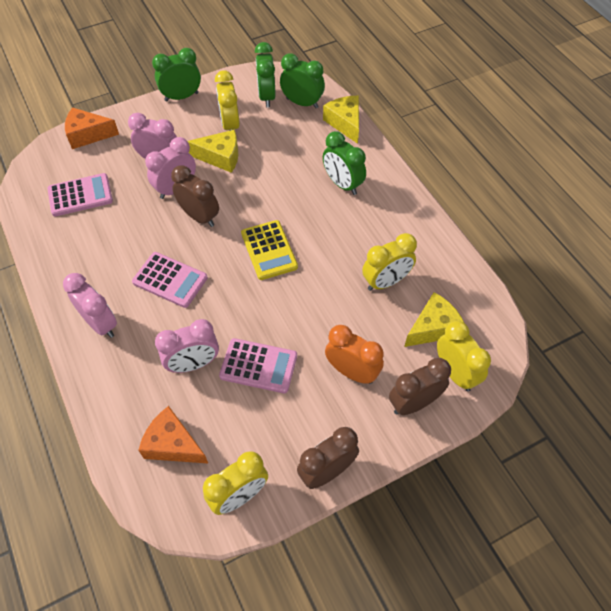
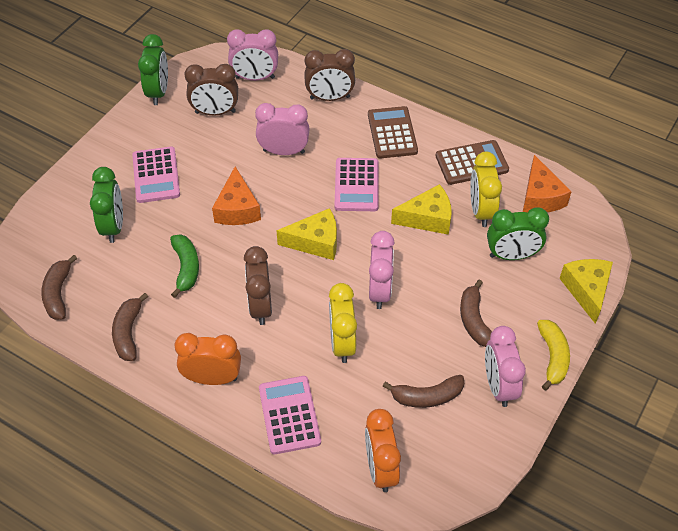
brown banana: none = 0 -> [41,255,77,320] [112,293,148,361] [382,375,464,408] [460,279,492,347] = 4
brown calculator: none = 0 -> [368,106,418,159] [436,140,509,185] = 2
green banana: none = 0 -> [170,234,199,298] = 1
green clock: [152,48,201,101] [255,42,276,108] [280,53,325,108] [323,131,366,195] = 4 -> [90,167,123,243] [138,34,168,105] [487,207,549,260] = 3
orange clock: [325,325,384,384] = 1 -> [175,333,241,385] [365,409,401,492] = 2
yellow banana: none = 0 -> [537,320,570,391] = 1
yellow calculator: [241,220,298,280] = 1 -> none = 0
yellow clock: [203,451,268,515] [215,70,240,131] [362,233,417,291] [437,321,491,391] = 4 -> [329,283,357,363] [470,152,502,227] = 2

